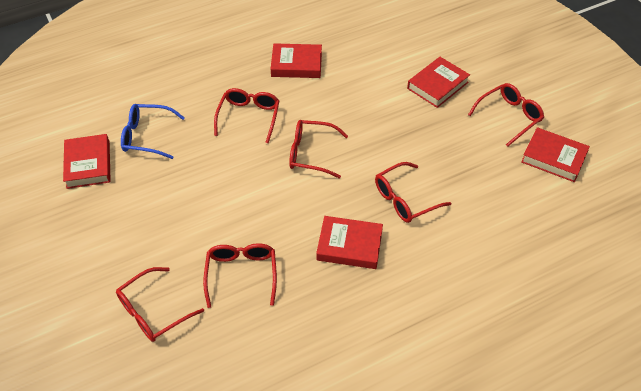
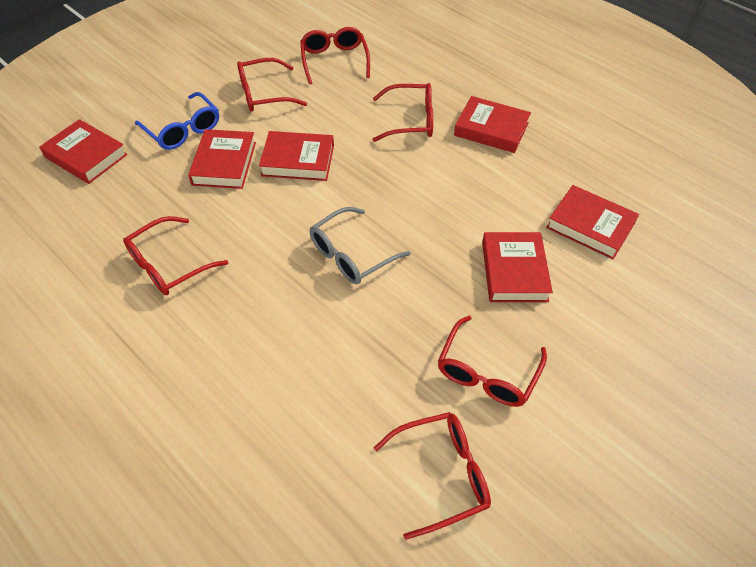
grey glasses: none = 0 -> [310,207,411,284] = 1
red book: [63,134,111,189] [271,43,322,78] [316,216,383,269] [407,57,470,108] [521,127,590,182] = 5 -> [39,119,128,184] [188,129,256,189] [259,131,334,181] [454,96,531,153] [482,232,553,302] [546,185,639,259] = 6

